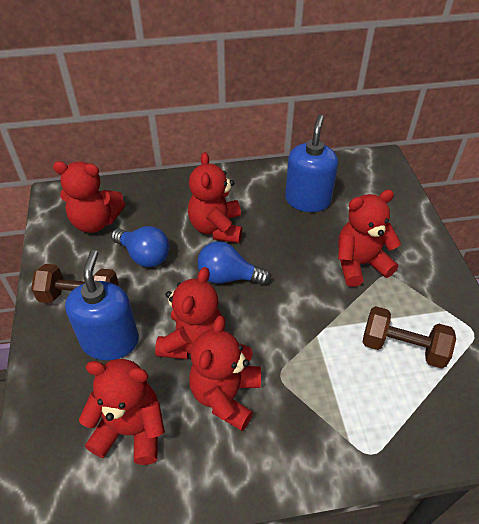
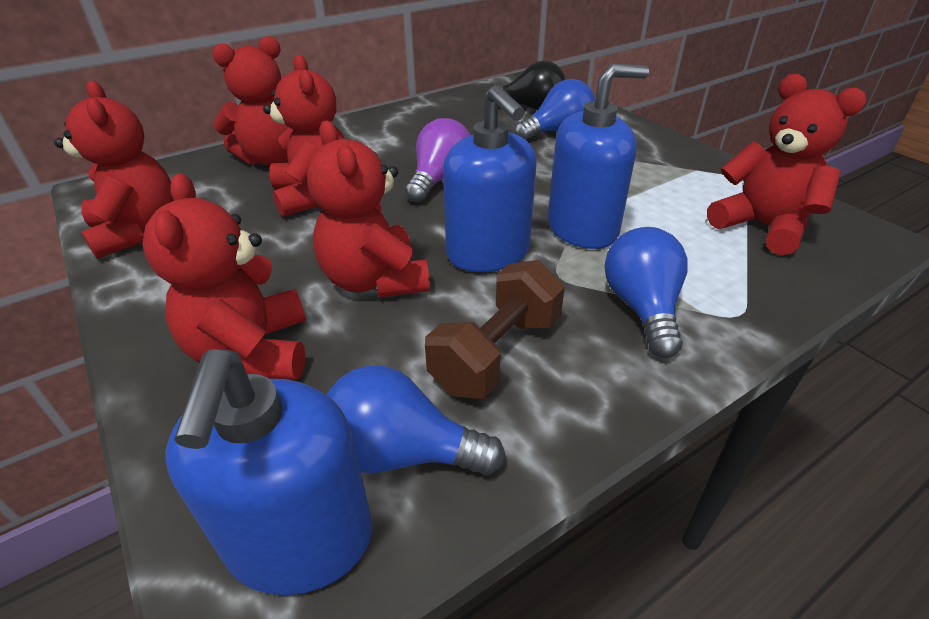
black light bulb: none = 0 -> [484,61,566,110] = 1
blue light bulb: [111,226,170,267] [197,241,271,285] = 2 -> [327,366,505,476] [514,79,595,140] [604,227,688,358] = 3
blue soap dispenser: [65,250,139,360] [285,115,338,212] = 2 -> [165,349,372,595] [443,85,537,272] [548,64,649,249] = 3
brown dumbbell: [31,264,118,303] [363,306,456,368] = 2 -> [425,260,565,398] = 1
purple light bulb: none = 0 -> [405,118,470,203] = 1

